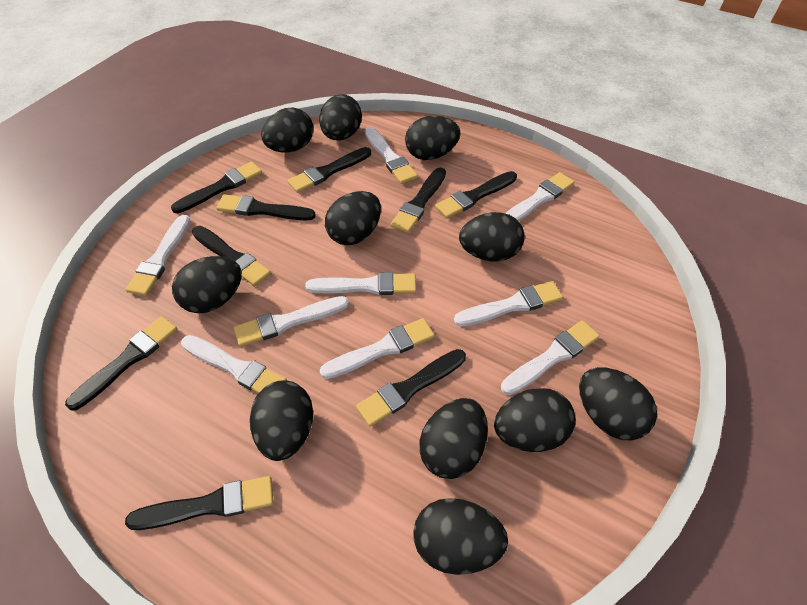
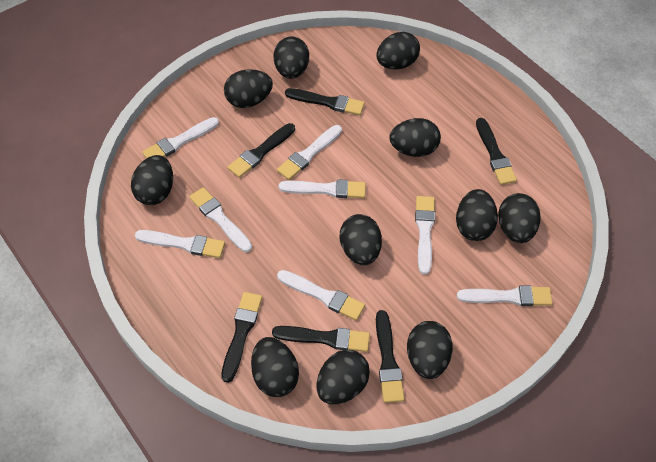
black brush: [65,316,178,411] [125,476,274,530] [171,161,262,213] [192,226,271,286] [216,194,316,220] [287,147,371,193] [356,349,466,427] [391,167,446,233] [435,171,517,218] = 9 -> [221,292,262,383] [228,123,295,178] [272,326,370,352] [285,88,365,115] [376,310,405,403] [476,118,517,185] = 6
white brush: [126,215,191,296] [181,335,287,393] [234,296,349,347] [305,272,416,295] [320,318,435,379] [365,127,418,184] [454,281,563,327] [501,320,600,395] [505,172,574,221] = 9 -> [135,230,225,258] [142,117,219,158] [189,187,252,252] [277,125,342,180] [277,270,365,320] [279,179,366,198] [415,196,435,275] [457,285,553,306] = 8

